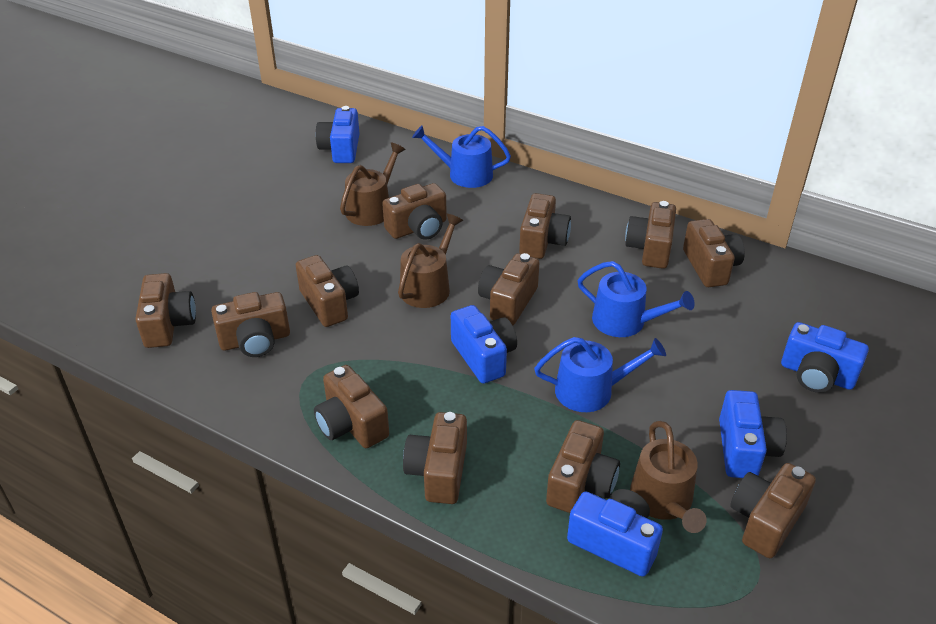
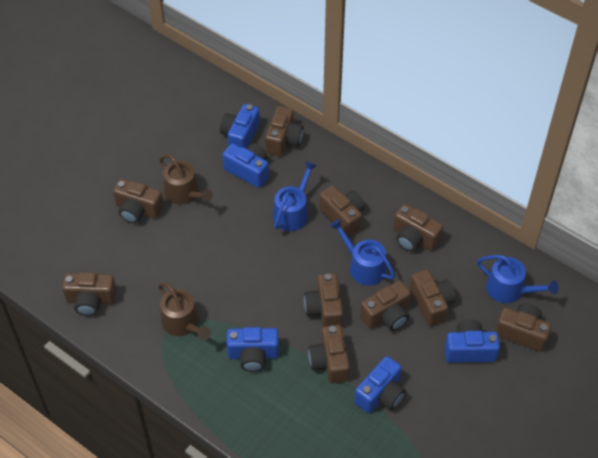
brown camera: [135,273,196,348] [211,292,290,357] [296,255,359,327] [314,365,389,448] [382,183,447,240] [403,412,467,504] [478,253,540,326] [519,193,571,259] [546,420,620,513] [625,201,676,269] [683,219,745,287] [730,463,816,558] = 12 -> [62,272,117,316] [113,179,164,224] [265,106,304,156] [304,273,343,327] [308,325,350,384] [319,186,365,237] [360,281,411,331] [393,204,444,252] [410,269,456,326] [495,303,552,352] = 10
brown watering can: [340,143,406,226] [398,214,463,308] [630,421,707,533] = 3 -> [158,282,211,340] [159,155,213,205] = 2

